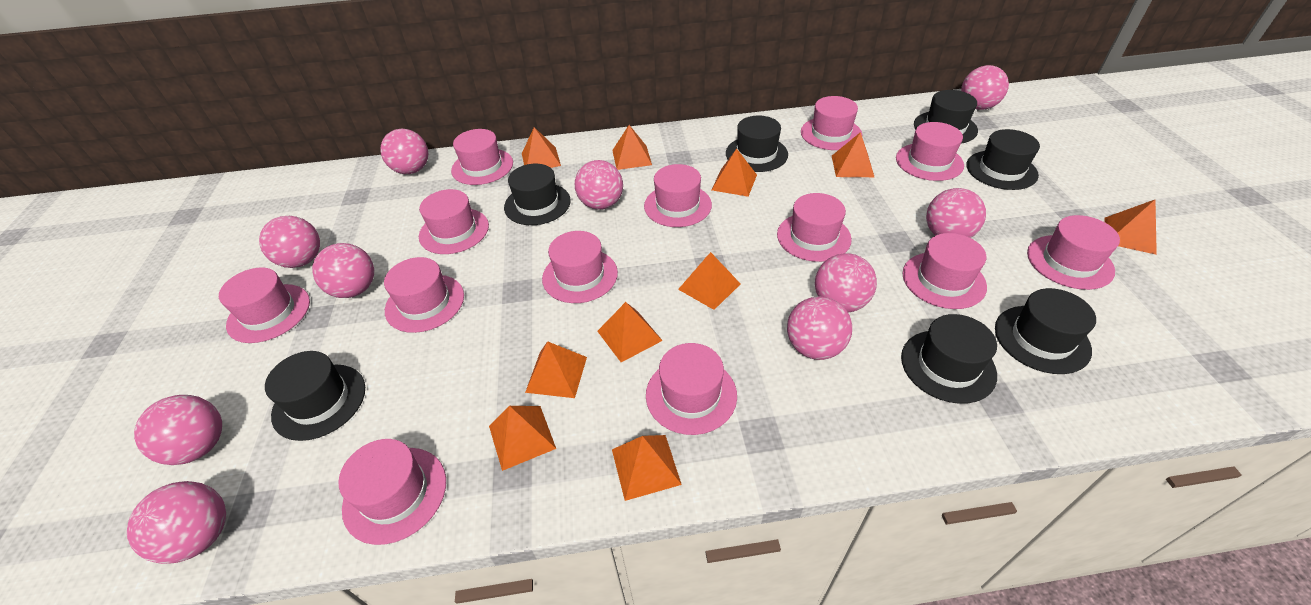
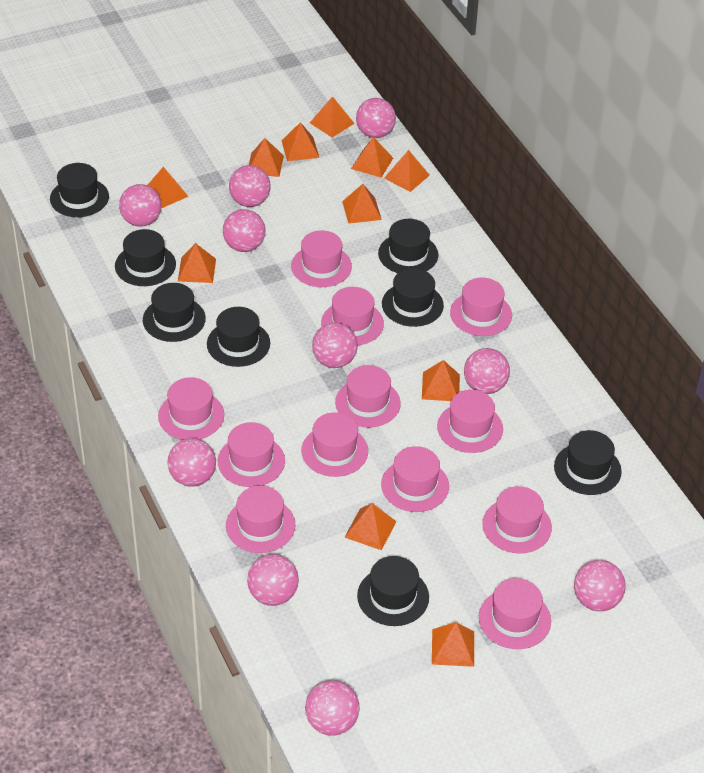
black hat: [265,351,365,441] [504,164,571,225] [726,116,788,172] [901,314,997,404] [914,90,978,144] [966,129,1040,190] [995,288,1096,374] = 7 -> [50,163,109,217] [115,229,176,286] [143,283,206,342] [207,307,270,367] [357,556,429,626] [378,219,438,273] [382,268,444,327] [554,430,622,495] = 8
orange pyramid: [489,406,556,471] [522,127,561,168] [525,341,587,398] [597,302,663,362] [612,125,652,170] [612,435,682,501] [678,252,741,310] [712,149,757,197] [832,132,874,177] [1104,200,1157,255] = 10 -> [148,167,189,208] [178,243,216,283] [249,138,284,177] [282,122,319,161] [310,96,355,137] [342,184,382,224] [344,503,397,550] [351,137,393,178] [384,150,430,192] [422,360,460,401] [432,622,474,667] = 11
pink hat: [219,267,310,343] [338,439,446,545] [384,257,464,333] [419,189,489,254] [451,129,513,185] [542,231,618,303] [644,164,712,227] [646,343,737,435] [777,193,852,262] [801,96,862,150] [896,122,964,181] [902,233,987,309] [1027,215,1120,290] = 13 -> [158,377,224,440] [217,422,285,487] [226,486,296,553] [291,230,352,287] [301,412,368,477] [321,287,384,345] [335,365,401,427] [381,446,449,512] [437,390,503,453] [450,277,512,336] [479,578,551,649] [482,486,552,554] = 12

